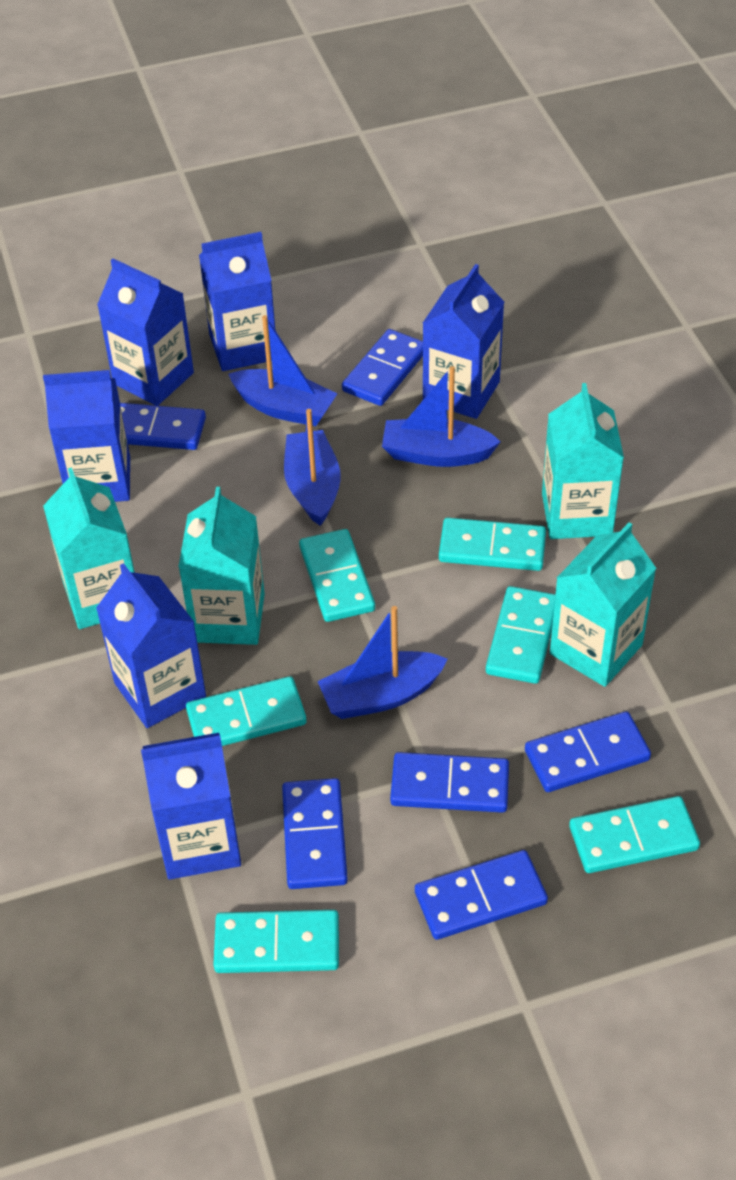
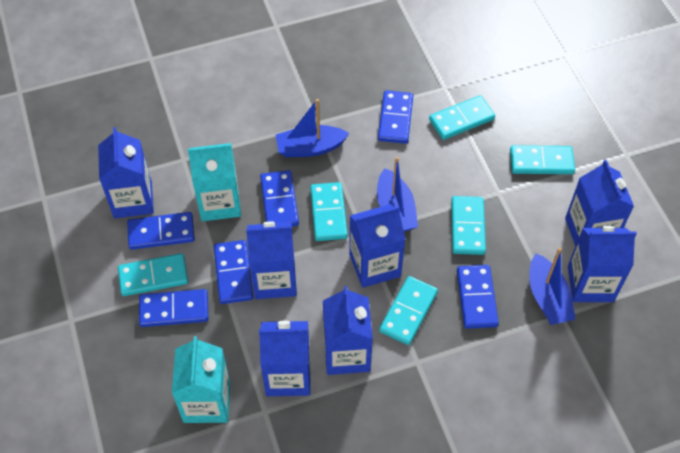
blue boat: [228,315,337,426] [284,409,341,526] [317,606,448,719] [382,366,501,467] = 4 -> [276,99,349,157] [377,156,418,232] [529,248,576,325] = 3
blue carton: [43,370,130,502] [96,563,206,728] [97,258,194,406] [141,733,241,880] [199,232,276,371] [423,264,504,419] = 6 -> [98,127,154,218] [246,221,297,299] [259,320,310,396] [323,286,373,375] [349,204,405,288] [565,160,634,246] [568,226,637,302] = 7
turquoise carton: [43,467,135,629] [178,487,265,645] [542,383,624,539] [550,522,656,687] = 4 -> [172,336,230,423] [188,143,241,221] = 2

